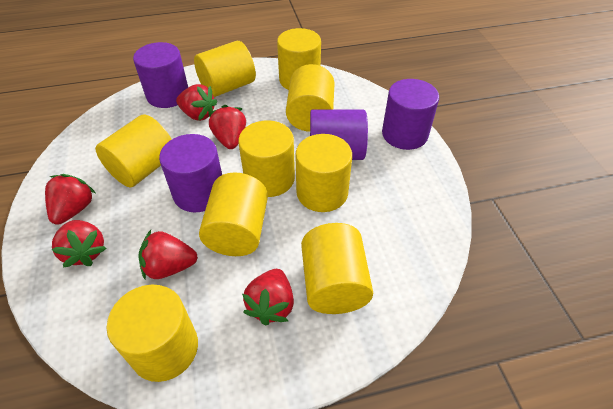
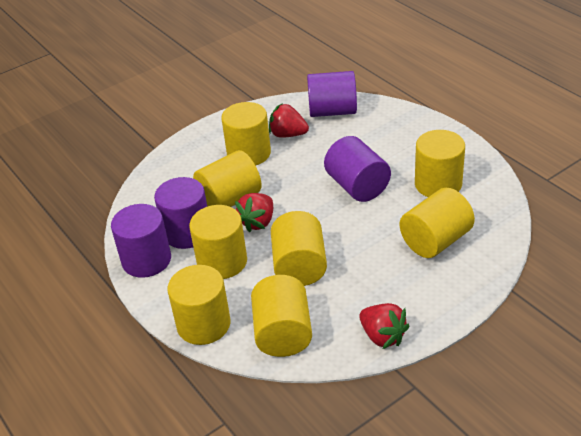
red strawberry: [45,174,95,225] [51,220,107,268] [138,230,198,279] [176,84,217,121] [209,105,246,149] [242,269,294,326] = 6 -> [235,193,273,232] [269,103,309,138] [359,303,409,349] = 3
yellow cylinder: [95,115,172,187] [107,285,198,382] [194,41,256,97] [199,173,268,256] [238,120,295,197] [277,28,321,90] [286,64,335,132] [295,134,352,212] [301,223,373,314] = 9 -> [167,265,230,345] [189,205,247,279] [193,150,262,207] [221,102,271,166] [251,275,312,357] [271,211,327,286] [400,188,475,258] [415,130,465,197] = 8

